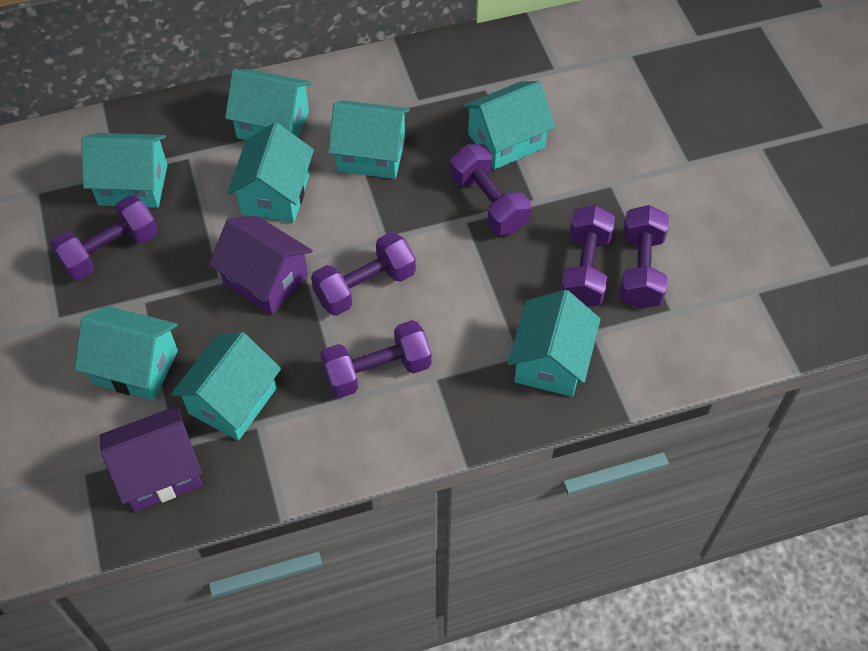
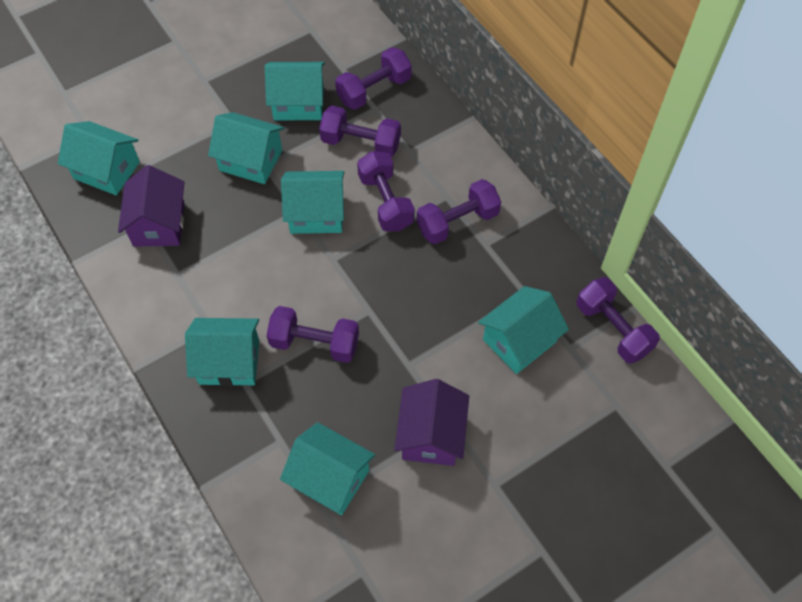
turquoise house: [75,306,178,400] [81,133,167,208] [171,332,281,441] [225,69,312,140] [227,122,314,223] [329,100,410,179] [462,81,555,170] [508,290,601,397] = 8 -> [58,121,140,195] [185,318,259,386] [208,112,284,184] [265,62,325,120] [280,422,375,515] [281,171,344,234] [478,286,569,374] = 7

